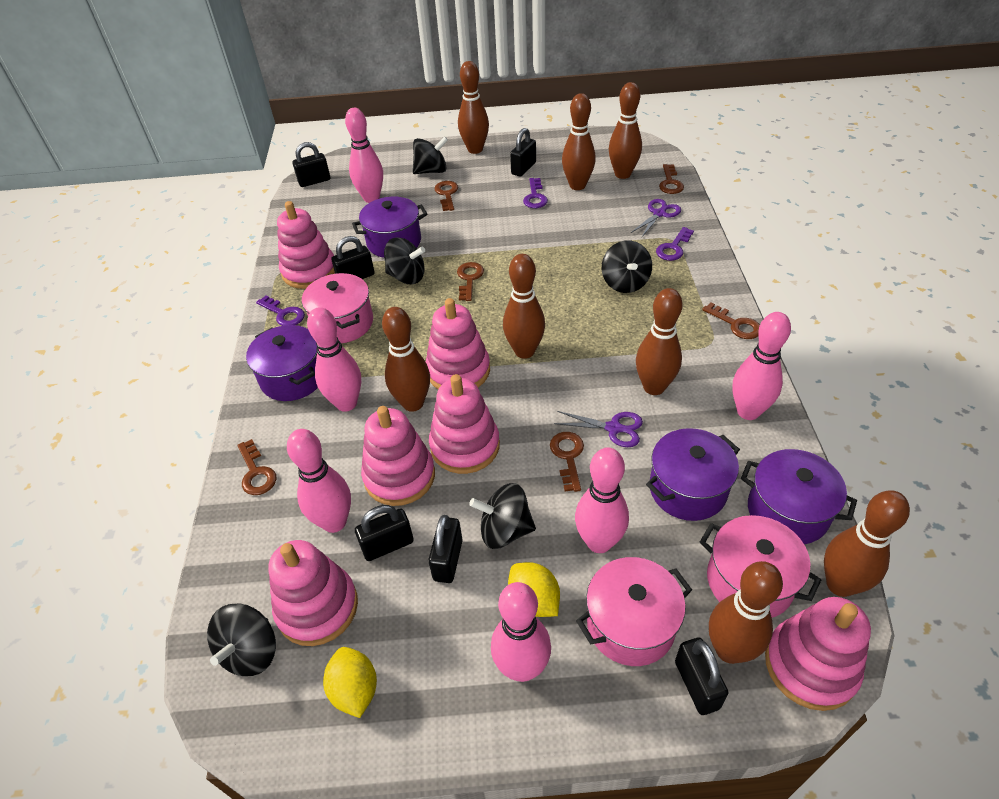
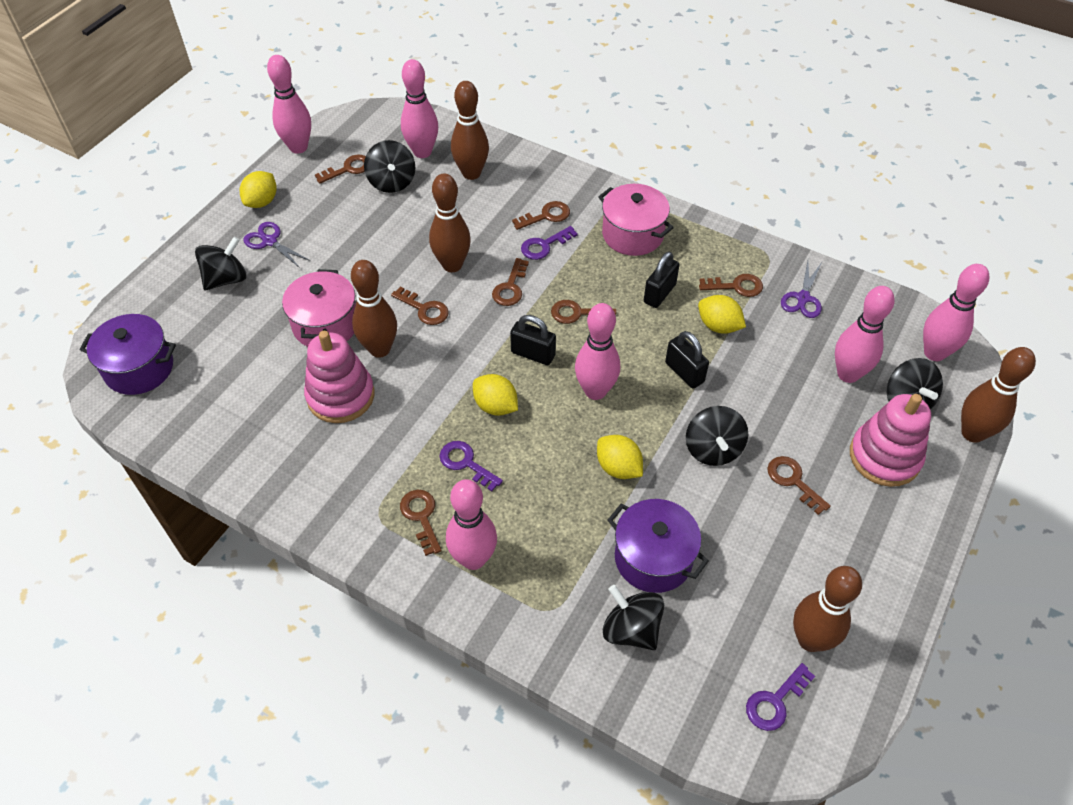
black padlock: [292,142,330,187] [331,236,375,279] [355,505,414,561] [428,515,463,583] [510,128,536,177] [675,638,728,715] = 6 -> [510,315,556,365] [644,252,680,308] [665,331,709,389] = 3
brown bowling pin: [382,307,430,412] [458,61,489,154] [503,254,545,359] [562,93,596,190] [609,82,642,179] [636,288,683,395] [709,561,783,664] [824,490,910,597] = 8 -> [351,260,397,358] [429,173,471,272] [451,81,489,180] [793,566,862,652] [961,347,1036,443] = 5
brown key: [238,439,276,495] [434,181,458,211] [457,262,484,301] [550,432,584,492] [659,164,684,194] [702,302,760,339] = 6 -> [315,155,366,184] [391,286,449,325] [400,490,442,556] [492,258,529,306] [512,201,570,230] [551,300,616,324] [699,274,763,297] [767,456,831,515] = 8
pink pot: [302,273,373,343] [576,557,692,666] [700,515,821,618] = 3 -> [282,269,356,347] [598,184,674,256] = 2
pink stacking toy: [269,540,358,646] [277,201,335,289] [361,406,435,506] [426,298,490,389] [429,374,500,474] [765,597,871,711] = 6 -> [304,331,374,423] [850,394,931,487] = 2
purple pot: [246,325,318,401] [352,196,427,258] [646,428,740,521] [741,449,857,544] = 4 -> [80,314,176,395] [608,499,709,593] = 2
yellow lemon: [323,647,377,718] [508,562,560,617] = 2 -> [240,171,277,208] [473,374,518,416] [597,435,643,479] [698,295,746,334] = 4

